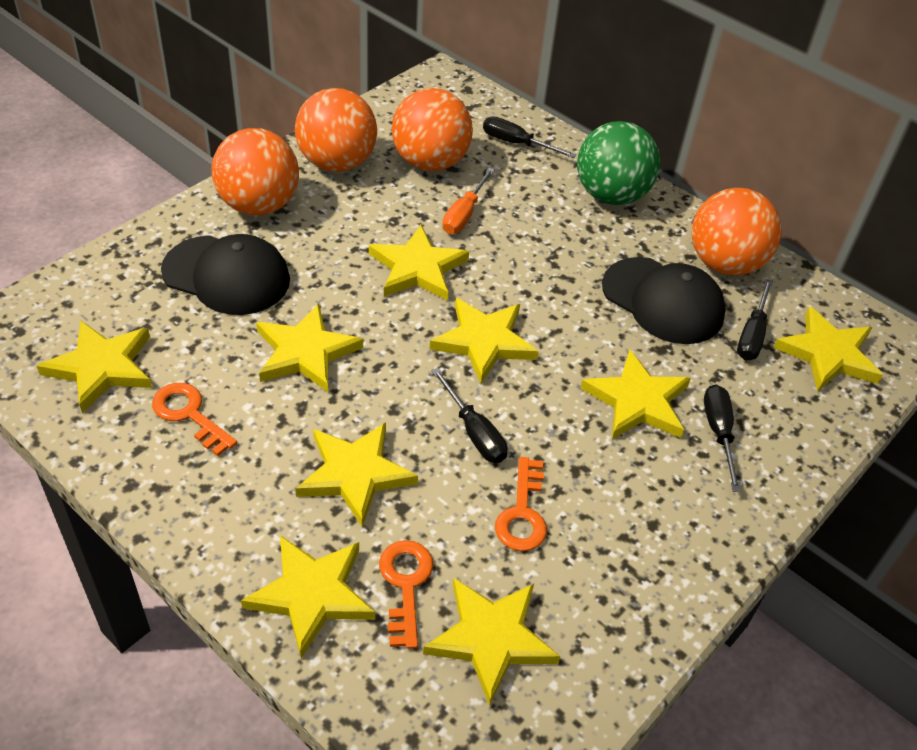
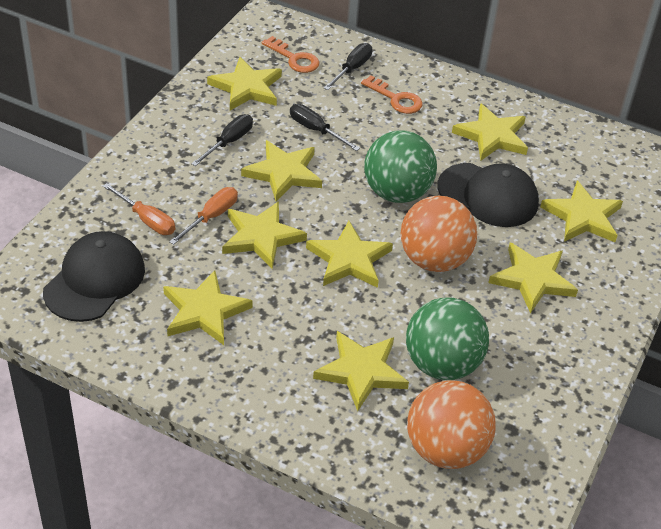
black screwdriver: [431,368,508,463] [483,116,576,158] [704,384,741,492] [737,279,773,360] = 4 -> [191,114,253,166] [290,104,360,151] [324,43,372,90] = 3
green ball: [577,121,660,205] = 1 -> [364,130,437,203] [406,297,489,380] = 2
orange ball: [211,128,299,215] [295,88,377,172] [392,88,473,171] [692,188,782,276] = 4 -> [401,195,477,272] [407,380,496,469] = 2
orange key: [152,383,237,456] [379,540,433,649] [495,457,547,551] = 3 -> [262,36,320,73] [361,75,423,114] = 2
orange screwdriver: [442,168,495,234] = 1 -> [103,183,175,235] [169,187,238,245] = 2

